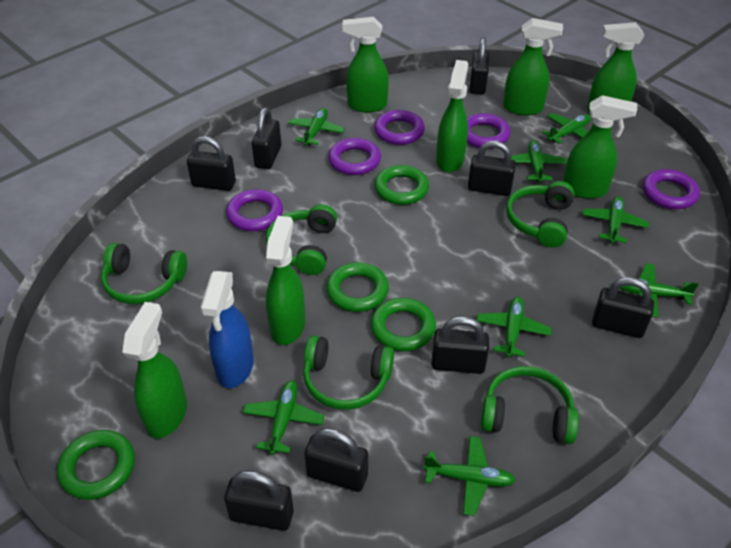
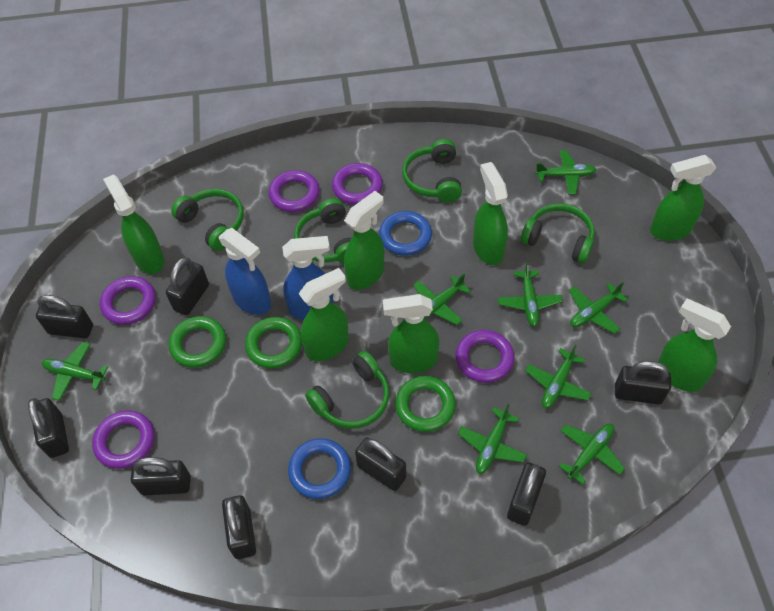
blue ring: none = 0 -> [288,438,351,499] [379,211,432,256] = 2
blue spray bottle: [200,271,254,388] = 1 -> [219,228,271,315] [282,236,334,320] = 2
green ring: [57,430,135,500] [326,262,389,312] [371,298,436,351] [374,165,429,205] = 4 -> [169,316,226,368] [245,317,302,368] [395,376,456,432] = 3

